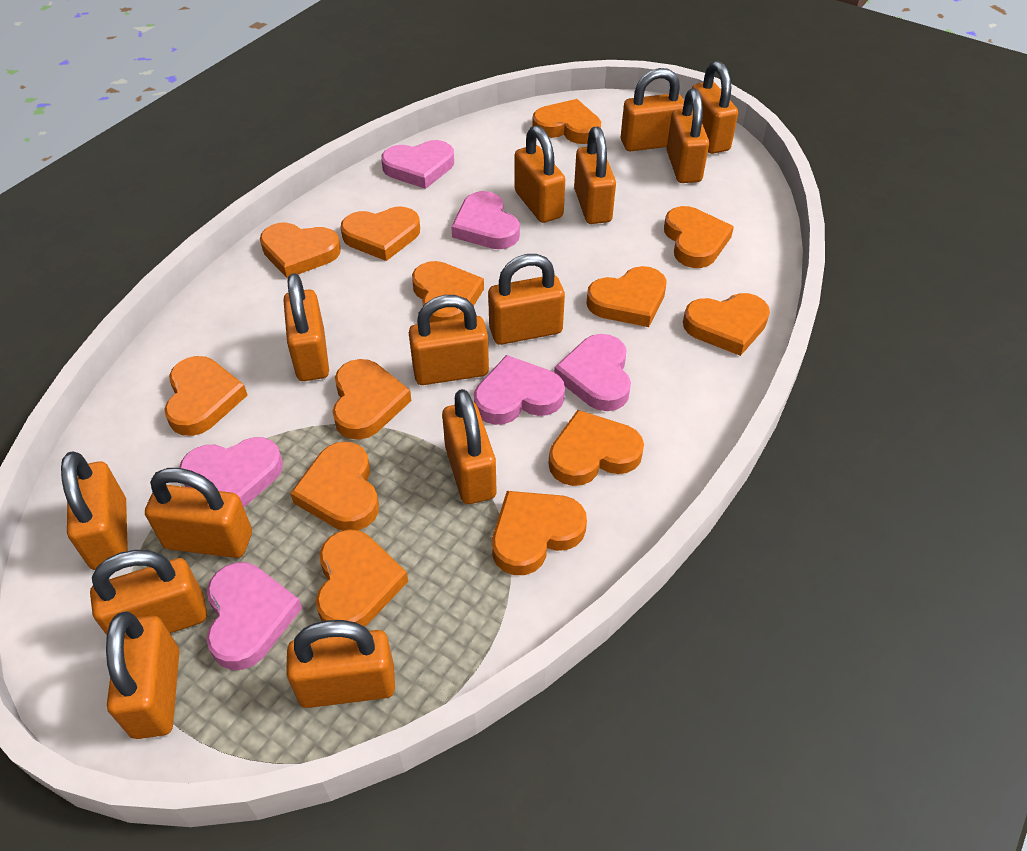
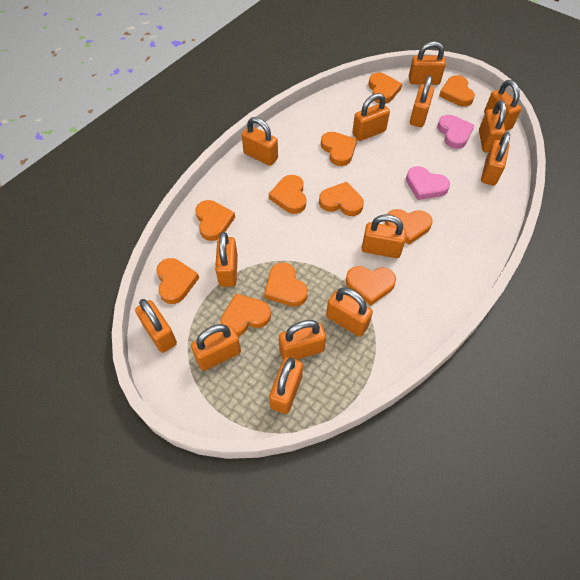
orange heart: [164,356,248,436] [260,223,341,278] [290,442,379,531] [316,529,408,627] [333,359,411,440] [340,207,420,261] [412,261,484,322] [492,491,587,575] [532,99,601,144] [549,410,644,486] [586,266,667,327] [664,206,734,268] [683,293,770,356] = 13 -> [156,258,199,304] [195,200,235,241] [221,294,271,336] [264,263,308,307] [269,175,306,214] [319,181,364,216] [321,132,357,166] [346,266,396,306] [369,73,402,104] [385,209,433,245] [439,75,475,107] = 11
pink heart: [179,437,283,507] [207,562,302,670] [381,140,454,189] [451,191,520,249] [474,355,565,425] [554,334,631,411] = 6 -> [406,166,450,200] [437,115,475,149] = 2

